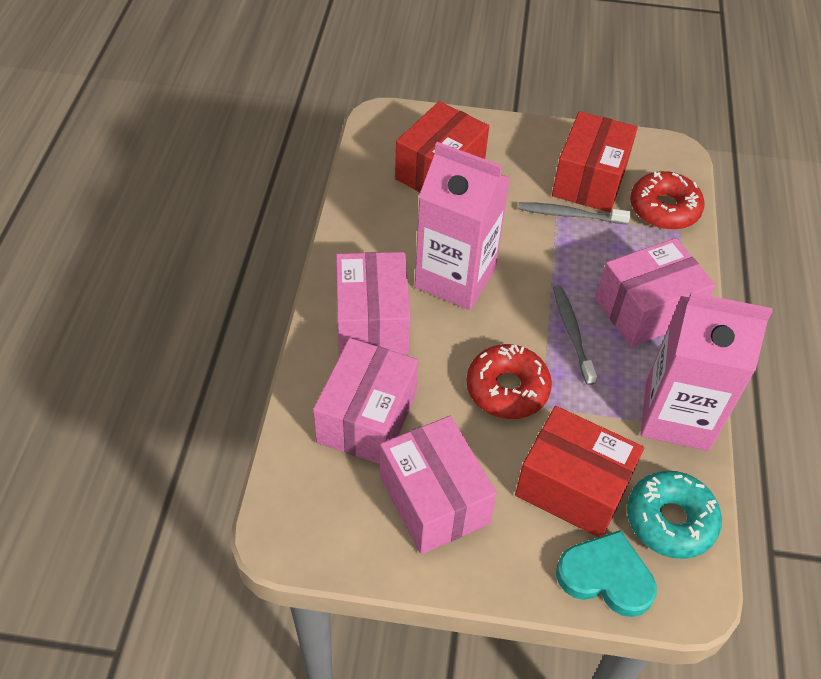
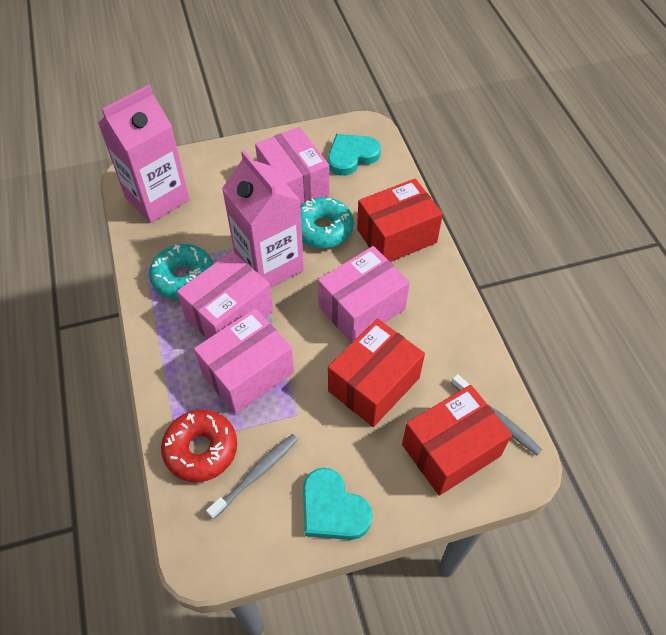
red donut: [466,344,552,419] [630,171,704,230] = 2 -> [161,410,237,482] = 1
turquoise donut: [627,471,722,559] = 1 -> [149,244,213,299] [300,197,354,248] = 2
turquoise heart: [556,530,657,617] = 1 -> [303,468,372,540] [328,134,381,176] = 2

